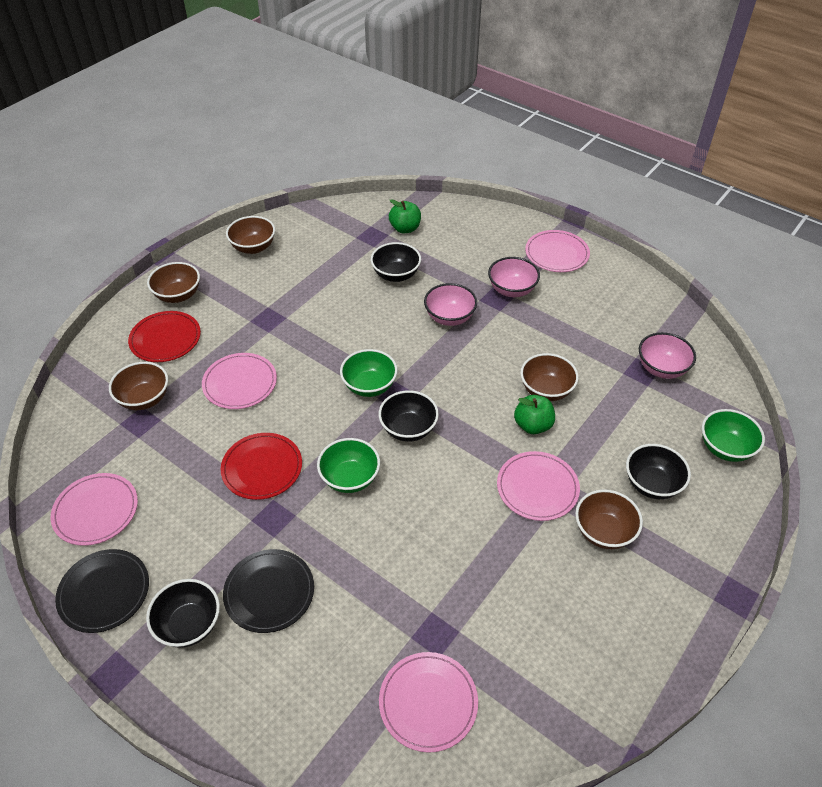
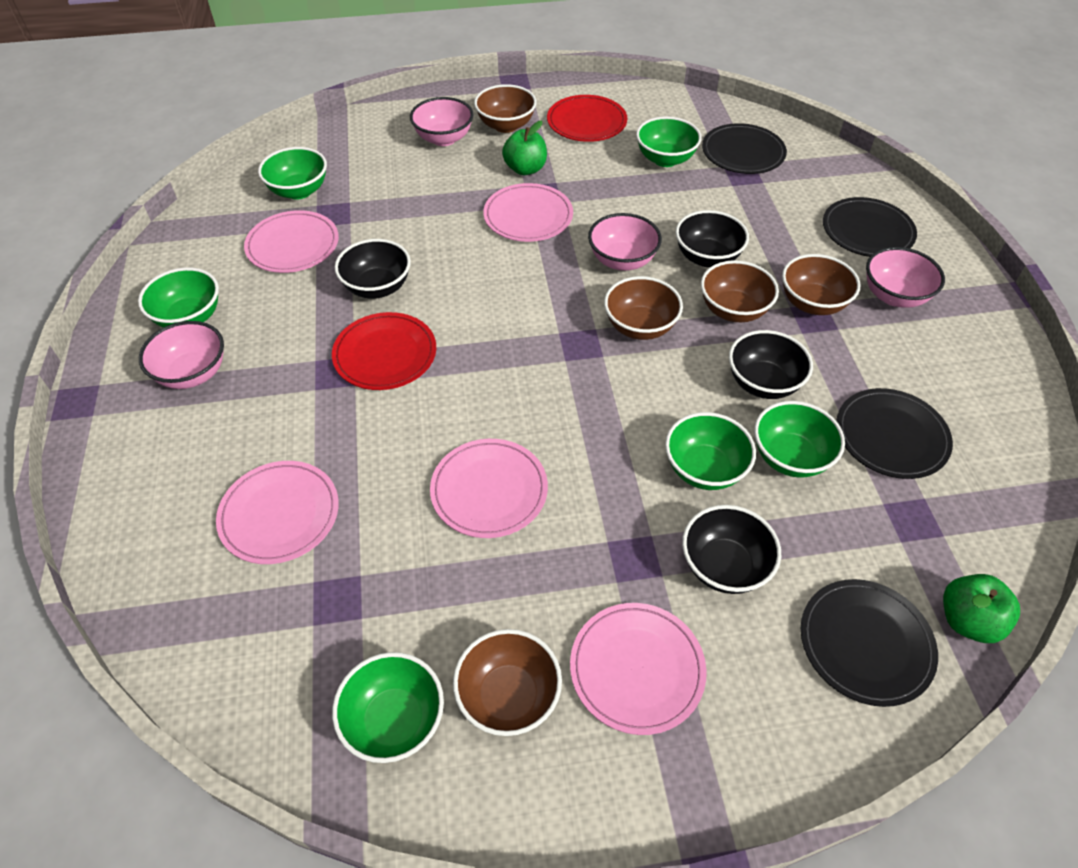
black plate: [55,549,149,633] [223,549,314,633] = 2 -> [702,123,787,174] [801,579,938,707] [823,197,917,257] [837,388,953,479] = 4
green bowl: [317,438,380,493] [340,349,398,397] [702,409,765,462] = 3 -> [138,267,219,328] [258,147,327,199] [332,652,444,763] [636,116,702,167] [665,412,756,490] [754,401,845,478] = 6
pink bowl: [424,283,477,326] [488,257,540,297] [639,332,696,379] = 3 -> [139,321,224,389] [410,97,473,146] [588,213,662,271] [866,247,945,308] = 4

